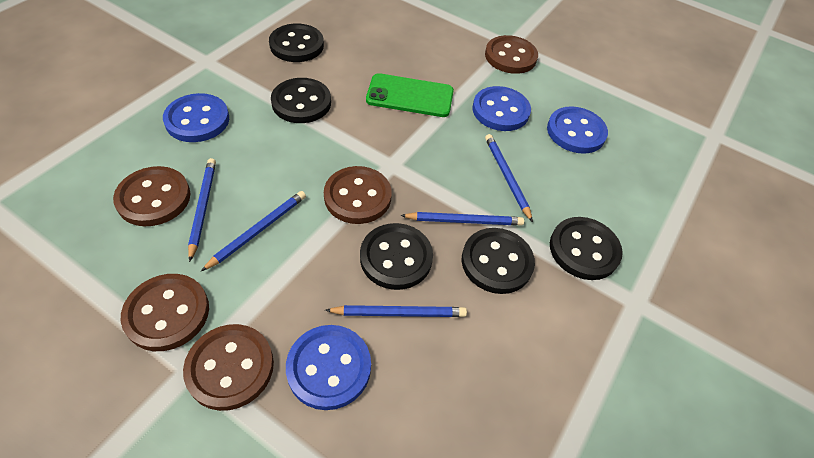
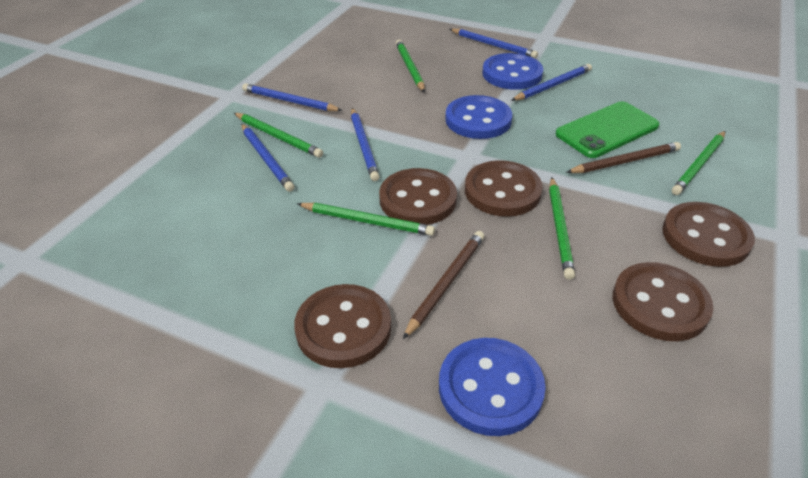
black button: [269,24,324,62] [271,78,331,123] [360,223,433,290] [462,228,535,294] [550,217,623,280] = 5 -> none = 0
blue button: [163,93,229,142] [286,325,371,410] [473,86,531,131] [547,106,608,154] = 4 -> [439,338,546,436] [445,95,512,139] [482,53,543,90] = 3
brown pencil: none = 0 -> [403,231,484,339] [566,142,681,173] = 2
green pencil: none = 0 -> [234,113,323,158] [297,203,435,236] [396,40,425,92] [549,177,575,280] [672,131,725,195] = 5

